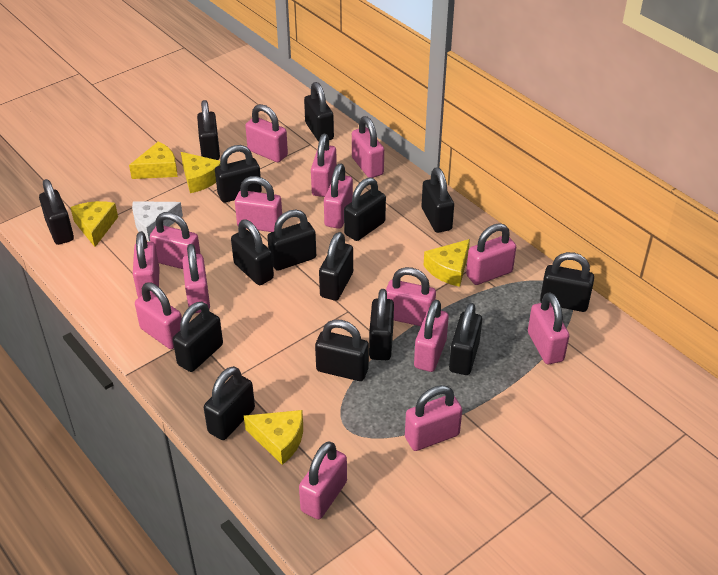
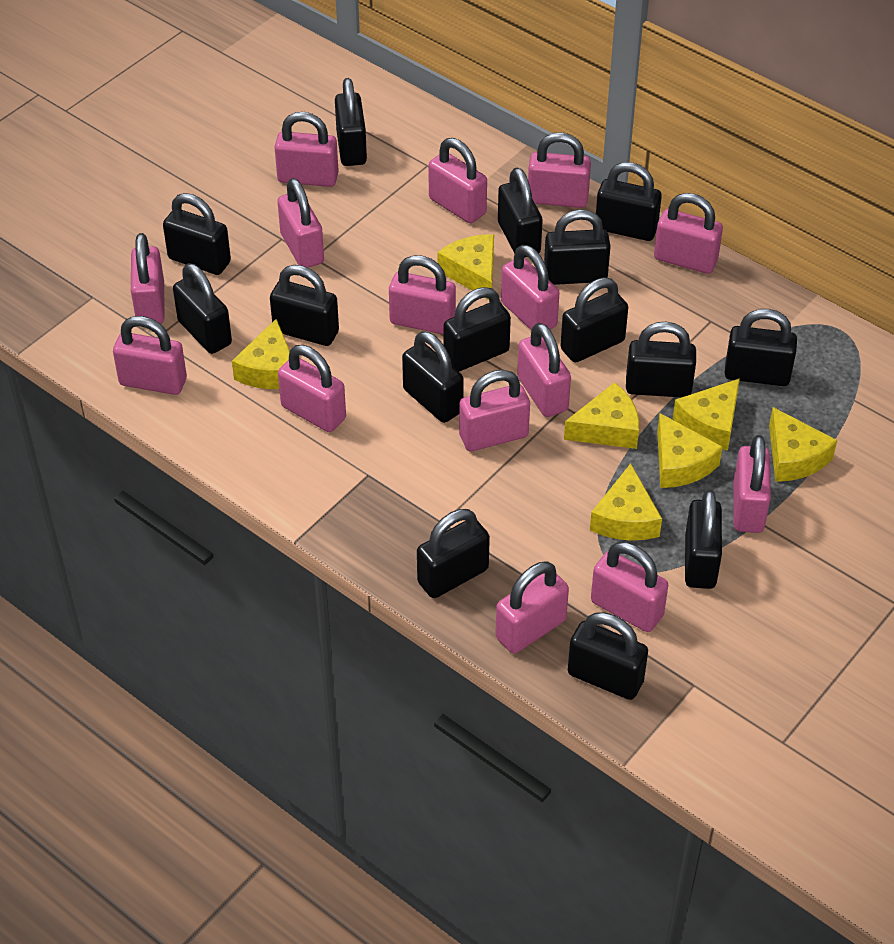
white cheese: [132,201,183,242] = 1 -> none = 0
yellow cheese: [70,201,118,247] [129,141,178,179] [181,152,220,193] [244,410,303,465] [423,239,470,287] = 5 -> [232,319,290,389] [437,234,494,300] [564,382,639,449] [590,463,662,541] [657,413,722,488] [673,378,740,451] [769,407,837,482] = 7

